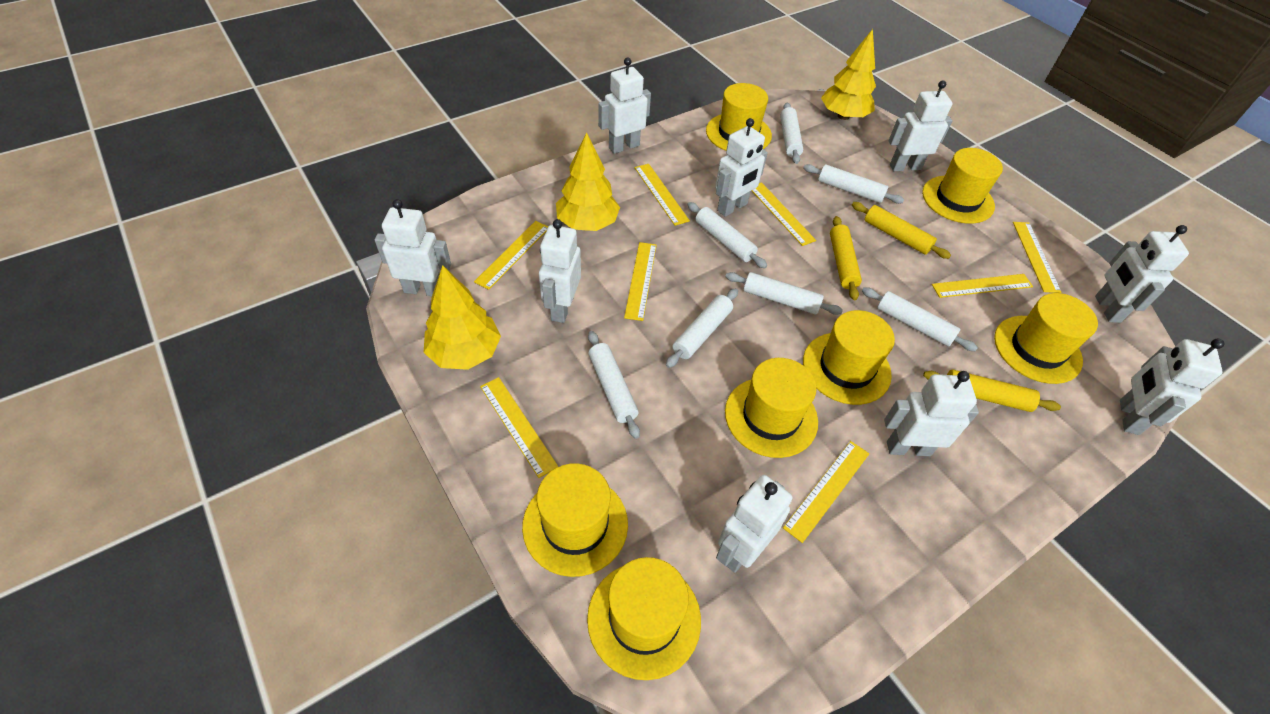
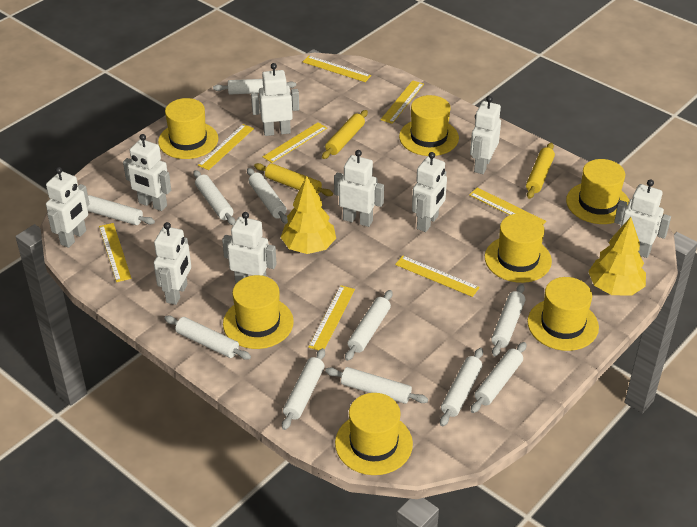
white rolling pin: [588,331,640,439] [666,288,738,368] [687,202,767,268] [725,272,843,315] [780,103,803,164] [803,164,904,204] [862,287,978,351] = 7 -> [87,195,155,225] [164,316,251,360] [193,170,235,225] [213,79,296,94] [247,168,288,224] [282,348,325,430] [325,367,428,404] [345,290,393,361] [440,348,483,426] [471,342,526,413] [491,284,525,356] = 11
yellow tree: [424,265,501,370] [556,132,620,231] [821,29,876,120] = 3 -> [280,176,336,254] [588,217,646,296] = 2

